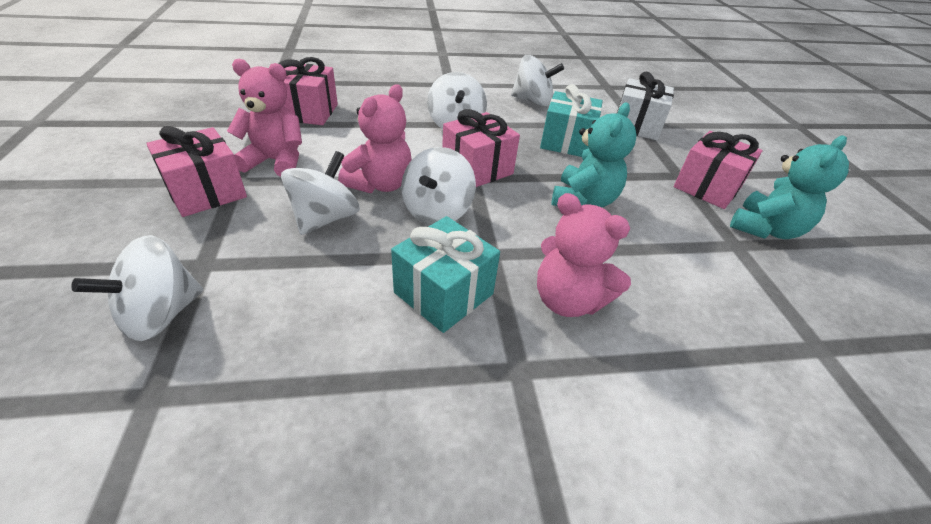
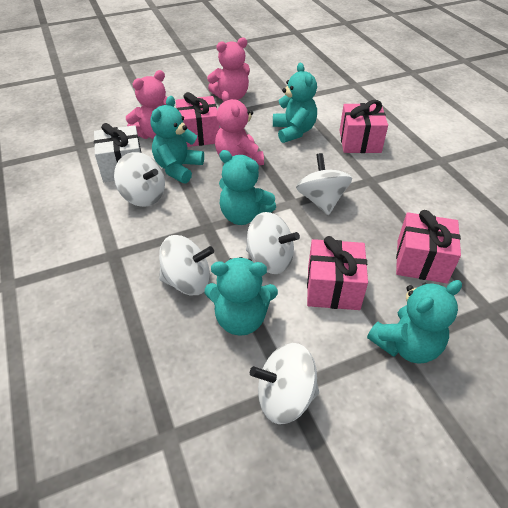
turquoise gift: [391,216,500,333] [540,84,603,157] = 2 -> none = 0
turquoise teddy bear: [552,102,636,207] [730,135,849,239] = 2 -> [150,96,204,184] [205,257,278,336] [219,150,276,225] [273,63,317,143] [367,280,462,364] = 5

